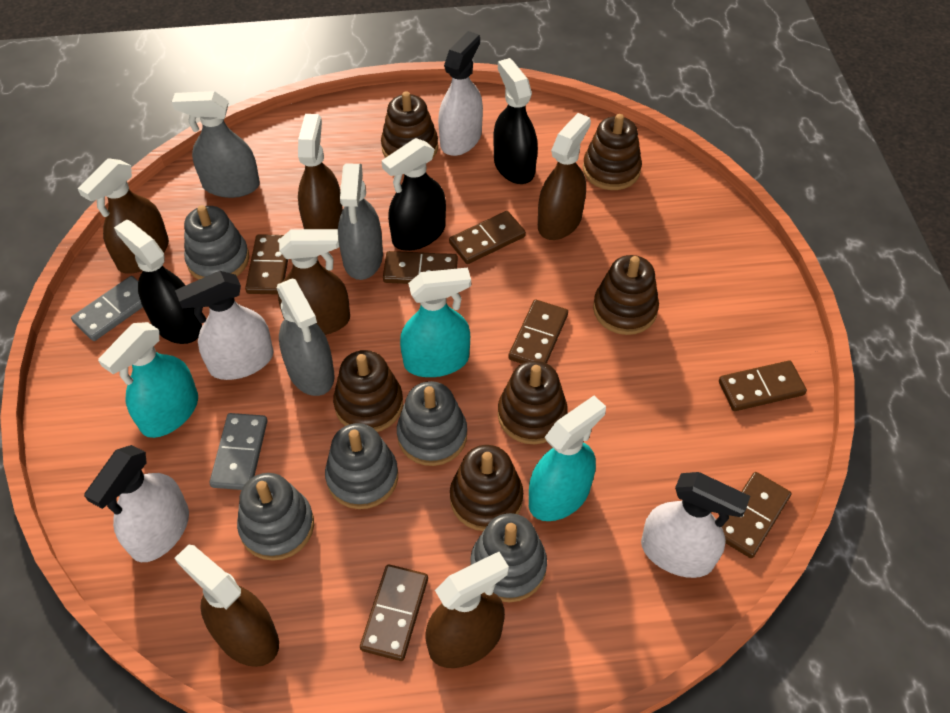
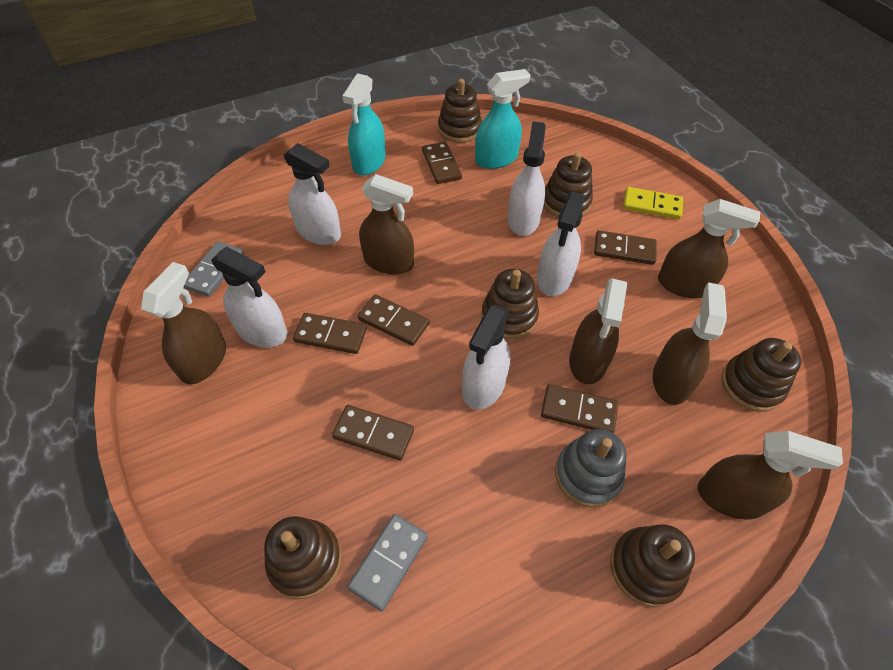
black spray bottle: [114,219,202,344] [382,138,446,251] [493,58,538,184] = 3 -> none = 0
brown domino: [245,234,288,295] [360,564,428,661] [383,251,458,284] [449,211,526,264] [508,299,568,364] [719,360,807,411] [722,472,791,558] = 7 -> [293,313,367,354] [332,405,414,461] [358,294,429,346] [422,142,462,184] [541,384,618,433] [594,230,657,265] = 6
grey spray bottle: [172,91,260,198] [277,279,334,396] [338,164,383,280] = 3 -> none = 0
grey stacking toy: [184,205,249,280] [237,473,314,561] [325,423,398,509] [397,381,467,466] [470,513,547,602] = 5 -> [555,429,627,507] = 1
turquoise spray bottle: [98,322,198,438] [400,268,471,377] [529,396,606,521] = 3 -> [342,73,386,176] [475,69,530,169] = 2
white spray bottle: [84,445,189,562] [175,271,274,380] [438,31,483,156] [641,472,750,578] = 4 -> [211,246,287,348] [284,143,341,245] [462,305,510,410] [508,121,546,236] [537,192,585,296] = 5
yellow domino: none = 0 -> [623,187,683,220] = 1

